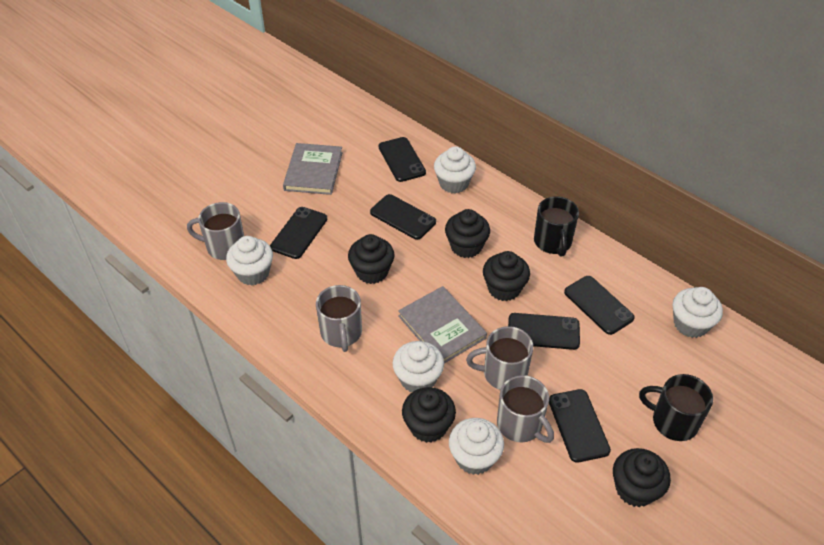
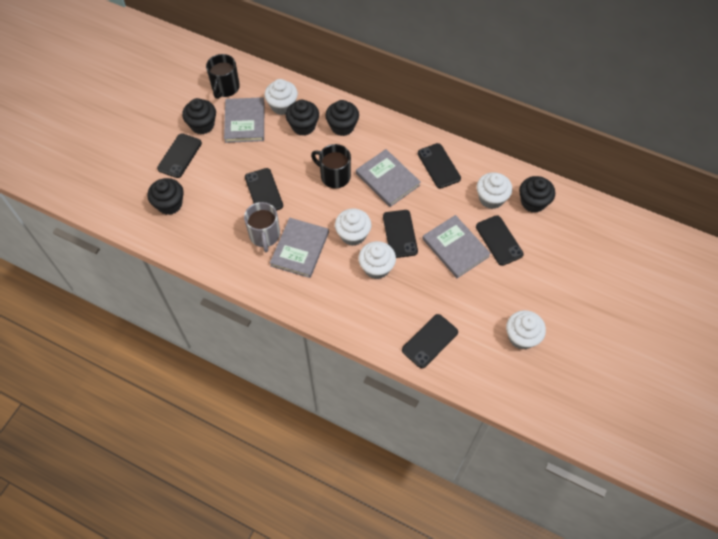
grey book: [283,143,343,195] [398,286,487,363] = 2 -> [224,97,264,143] [270,218,329,278] [356,149,420,207] [422,215,491,278] = 4
grey mug: [187,202,244,260] [316,285,362,352] [466,326,533,390] [497,375,554,443] = 4 -> [244,202,280,252] = 1

